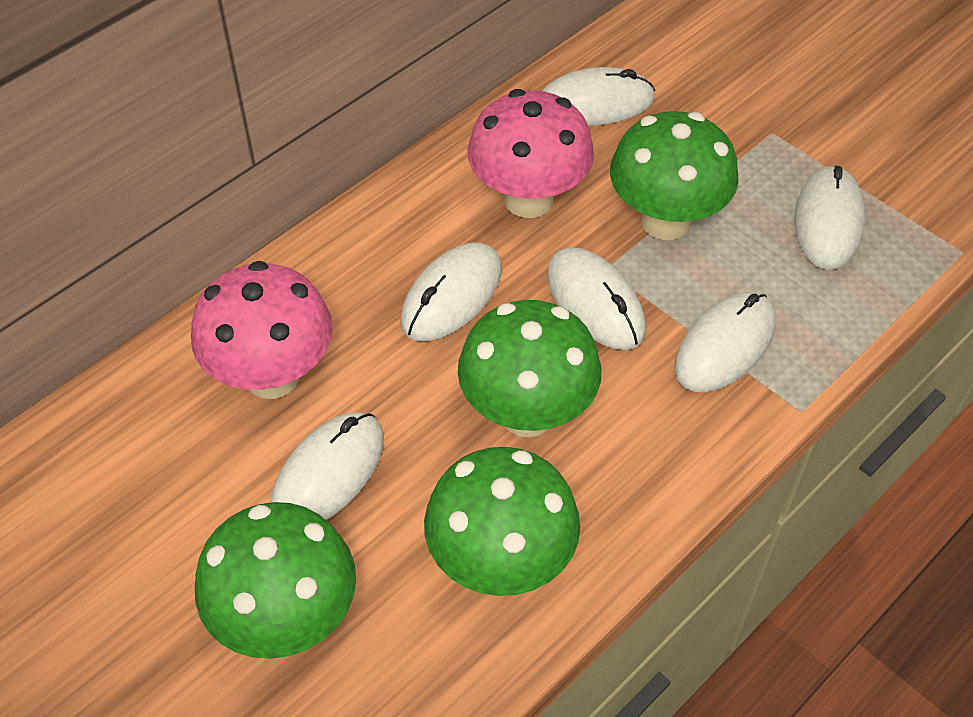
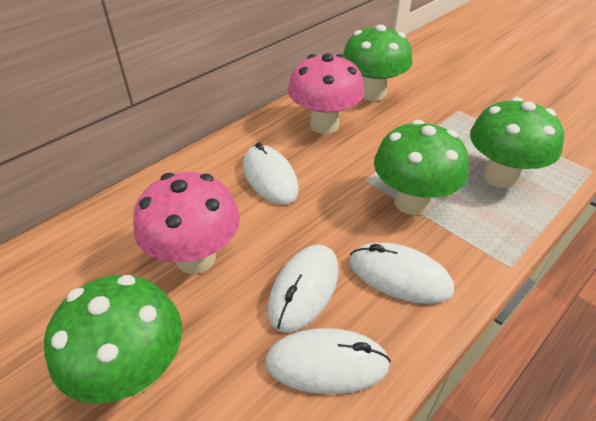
white mouse: [271,412,384,520] [400,242,502,341] [542,67,655,126] [547,247,646,350] [674,292,776,392] [794,165,865,270] = 6 -> [243,142,299,205] [265,328,391,394] [268,245,339,333] [349,243,454,304] = 4

